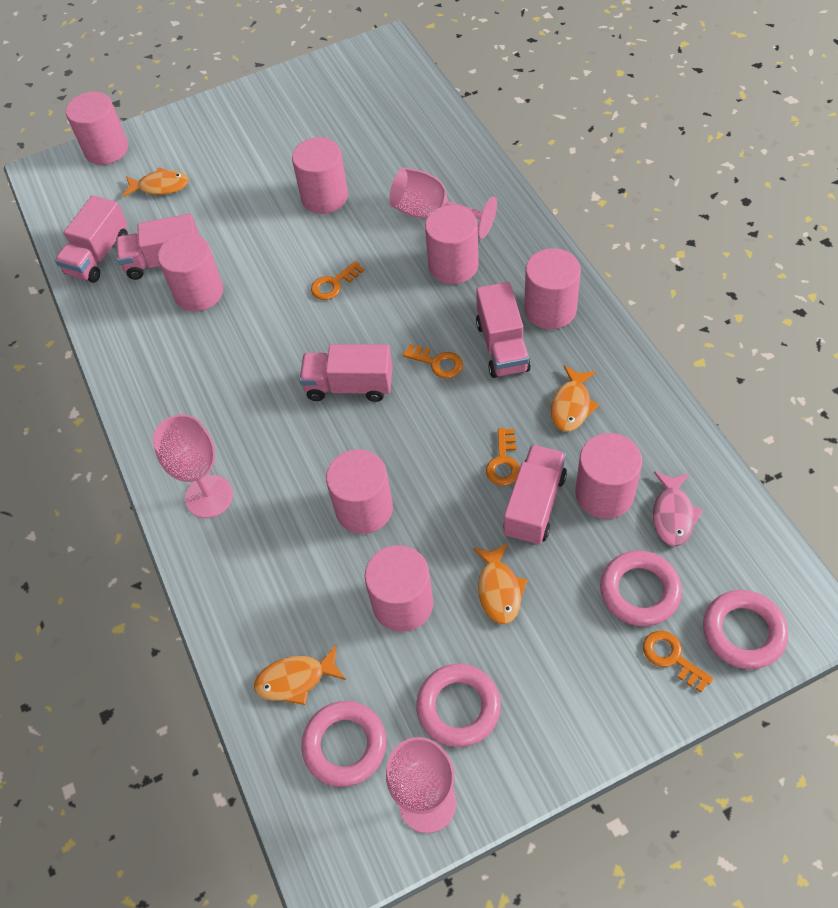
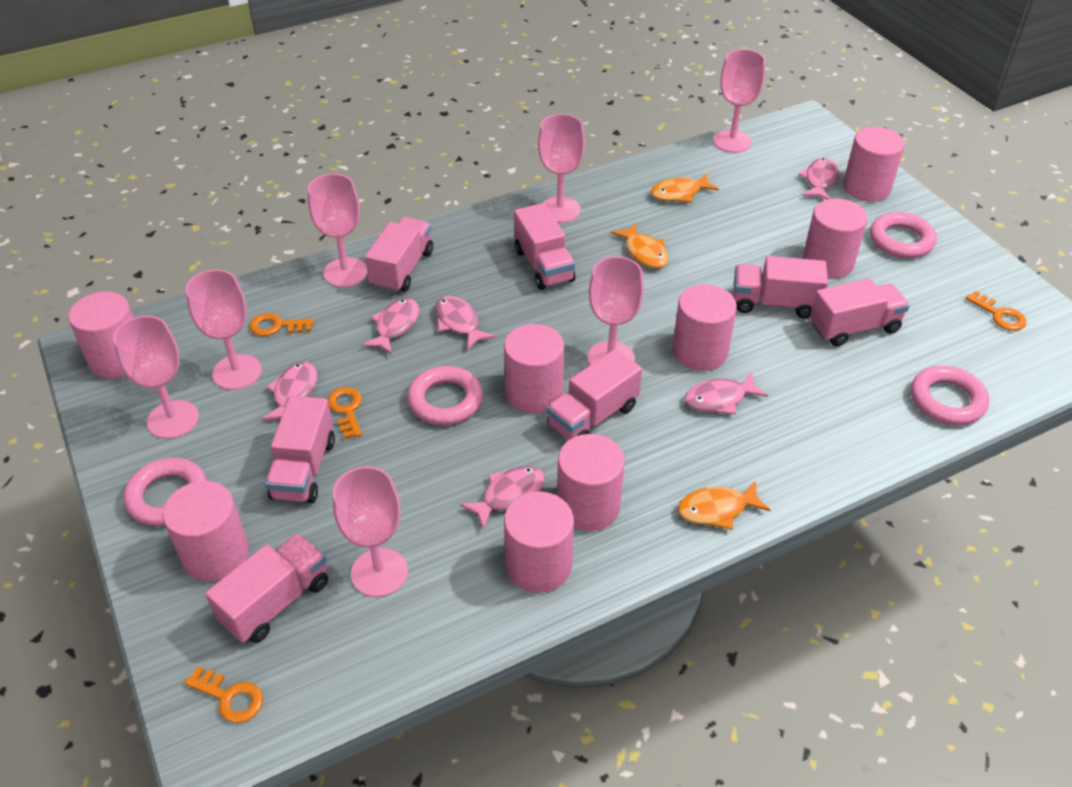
orange fish: [123,167,189,197] [254,645,346,705] [473,543,528,624] [551,365,599,432] = 4 -> [611,223,668,268] [651,173,719,202] [678,481,770,530] = 3
pink fish: [653,471,703,547] = 1 -> [261,362,317,420] [362,298,419,355] [435,296,496,350] [460,466,545,530] [684,372,768,414] [798,158,839,199] = 6
pink goblet: [153,414,233,518] [386,737,456,833] [389,168,497,239] = 3 -> [113,316,199,439] [185,270,262,390] [308,174,367,287] [333,466,408,597] [538,114,585,223] [587,256,644,365] [713,49,766,153] = 7
pink truck: [55,195,128,283] [116,214,200,280] [300,344,393,402] [476,282,531,378] [503,445,567,545] = 5 -> [205,533,328,643] [265,396,335,503] [365,217,433,293] [514,203,576,290] [546,349,642,440] [733,256,828,318] [810,278,910,347] = 7

